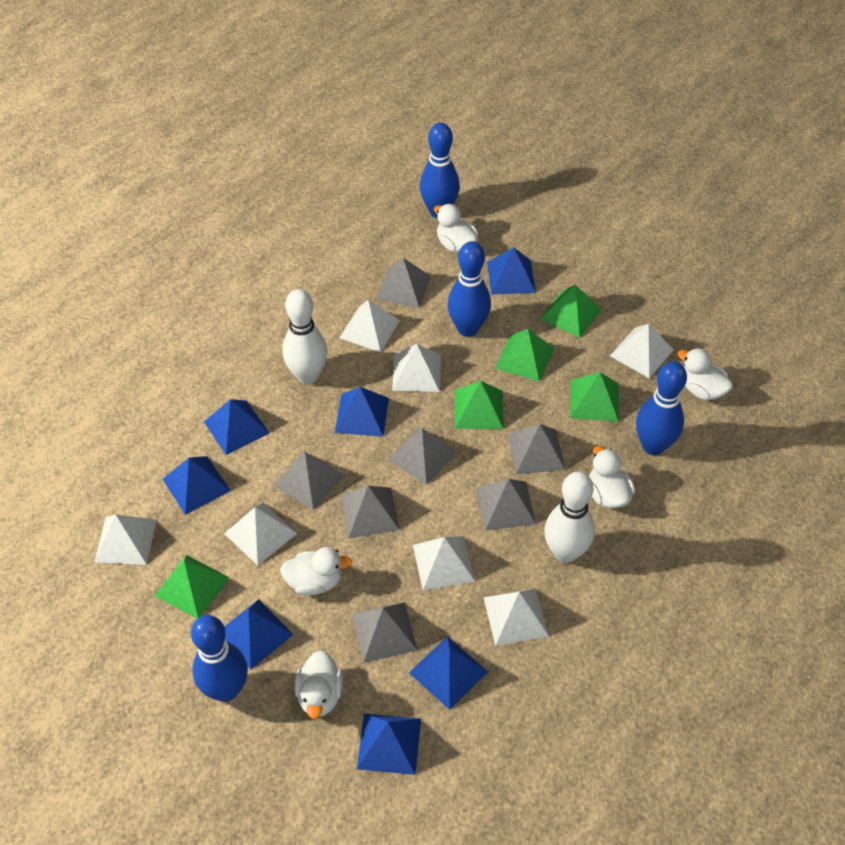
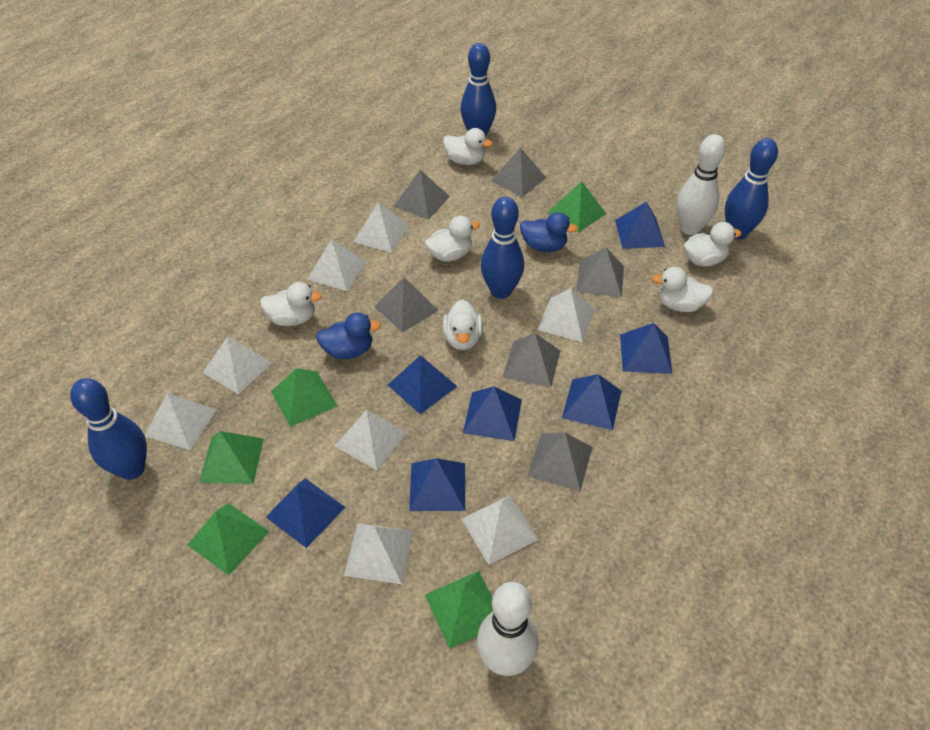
blue duck: none = 0 -> [316,313,381,359] [520,212,578,252] = 2
grey pyramid: [273,451,344,510] [341,486,399,538] [352,602,418,663] [376,258,431,308] [387,428,457,485] [476,479,536,531] [508,424,565,475] = 7 -> [374,277,439,332] [394,170,450,220] [491,148,546,197] [503,333,560,387] [528,433,592,491] [576,248,624,298] = 6
white duck: [280,547,352,595] [295,650,343,719] [434,204,478,253] [589,446,635,509] [678,348,733,400] = 5 -> [260,282,322,326] [425,216,480,262] [442,299,483,350] [443,128,493,165] [652,267,713,312] [683,222,741,267] = 6
white pyramid: [95,514,156,565] [224,503,297,566] [339,300,400,352] [392,344,441,392] [413,536,475,591] [483,588,549,646] [610,324,674,378] = 7 -> [145,393,217,450] [203,337,272,395] [307,239,366,291] [334,410,407,470] [344,523,413,584] [353,202,409,253] [461,495,539,565] [537,288,595,342] = 8

